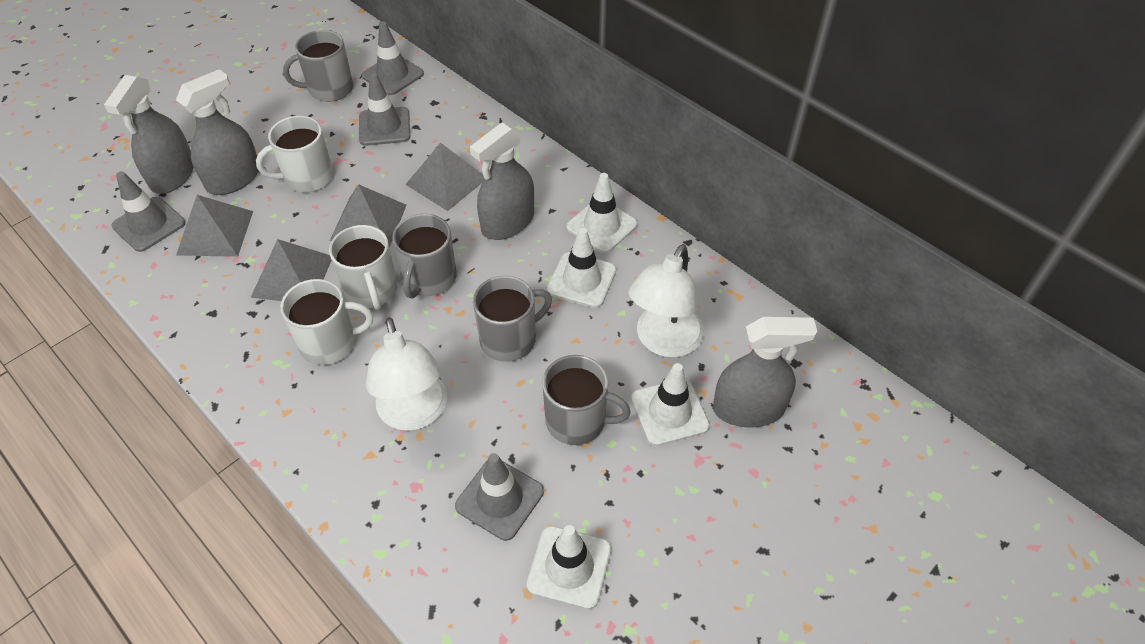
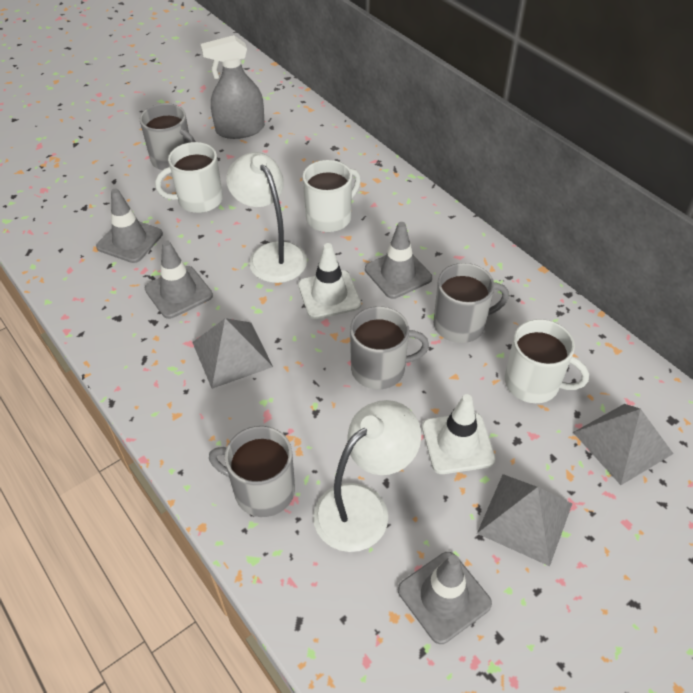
grey pyramid: [176,195,253,257] [251,239,331,301] [330,184,406,247] [405,143,484,211] = 4 -> [192,318,273,389] [477,474,572,566] [573,404,673,485] = 3
grey spray bottle: [104,75,194,194] [176,69,259,195] [470,122,534,240] [713,317,818,427] = 4 -> [201,35,265,139] = 1
white traffic cone: [527,525,611,609] [547,228,616,308] [566,173,638,253] [631,363,710,446] = 4 -> [298,243,361,319] [422,394,496,474] = 2

